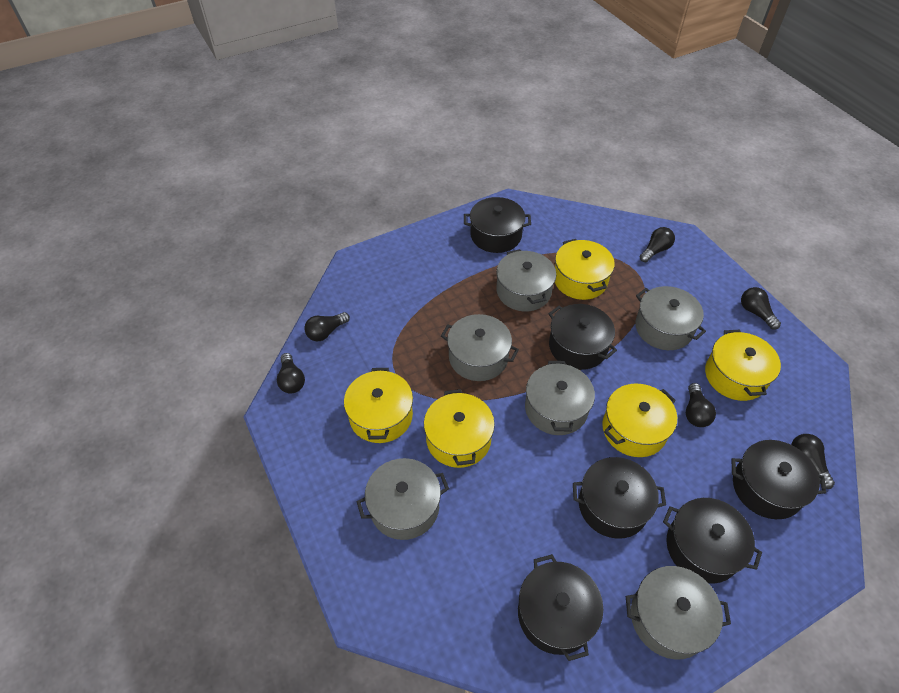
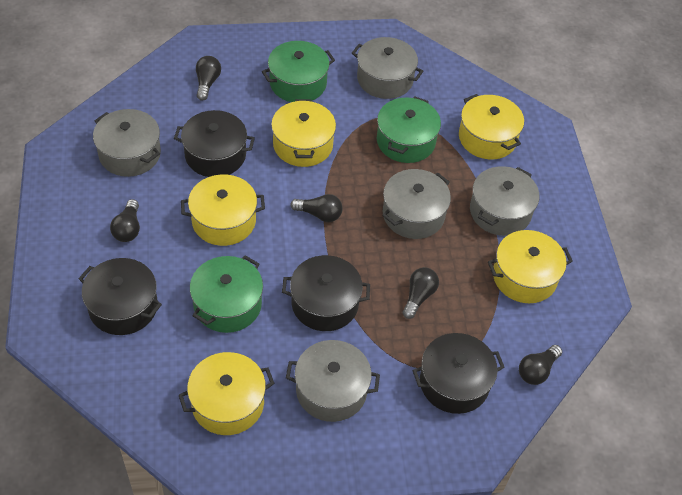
black light bulb: [277,353,305,394] [304,312,350,341] [640,227,675,262] [686,383,716,427] [741,287,781,330] [791,434,835,489] = 6 -> [110,199,140,242] [196,56,221,101] [290,194,343,222] [403,267,439,319] [519,345,562,385] = 5
black pot: [464,197,531,253] [518,554,603,661] [548,304,617,370] [573,457,666,539] [663,498,762,584] [731,440,826,519] = 6 -> [79,258,162,335] [174,110,255,177] [282,255,370,331] [413,333,505,414] = 4
green pot: none = 0 -> [190,255,263,333] [262,41,335,102] [377,96,441,163] = 3
grey pot: [356,458,449,540] [441,314,519,381] [496,249,556,311] [525,361,595,435] [626,566,731,660] [635,286,706,350] = 6 -> [93,109,161,177] [286,340,380,422] [352,37,423,99] [382,169,451,239] [470,166,539,236] = 5

